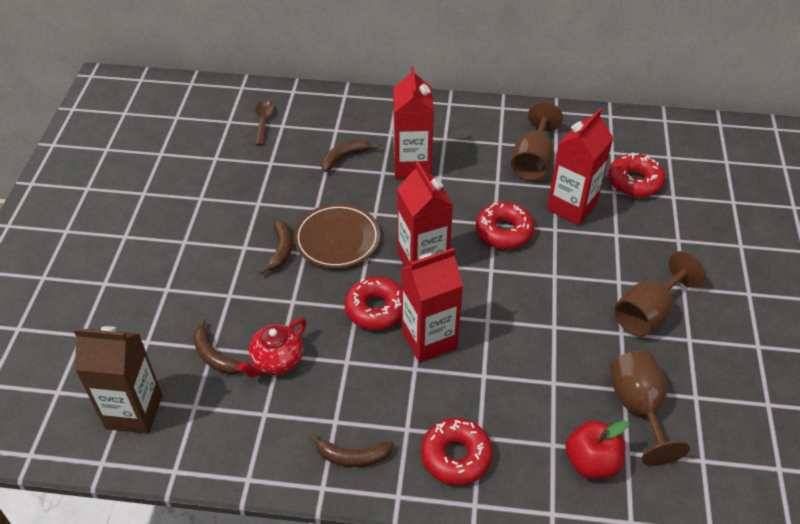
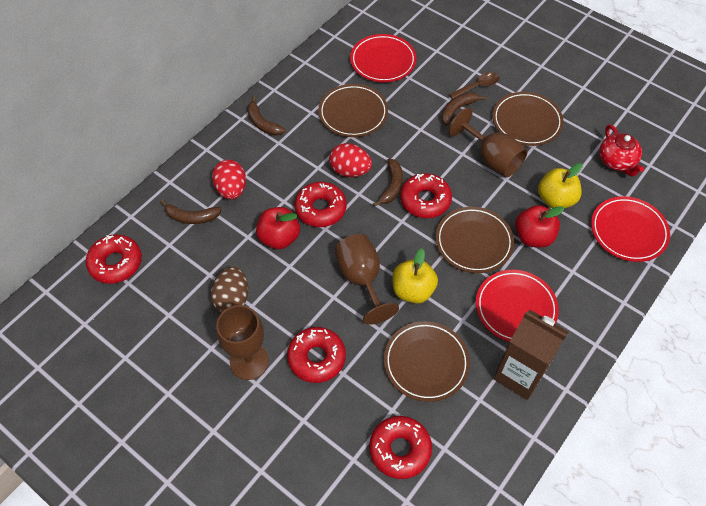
brown egg: none = 0 -> [211,266,248,313] = 1
brown plate: [294,204,380,268] = 1 -> [318,84,388,137] [384,321,470,402] [436,207,514,273] [493,92,563,146] = 4
red apple: [565,420,628,479] = 1 -> [256,207,300,249] [515,205,564,247] = 2
red carton: [393,66,434,179] [397,162,453,267] [401,248,463,363] [547,109,613,226] = 4 -> none = 0
red donut: [345,276,402,330] [421,418,493,485] [476,202,534,249] [608,153,665,197] = 4 -> [86,234,142,284] [287,327,346,383] [295,182,346,227] [369,416,432,479] [400,173,452,218] = 5
red egg: none = 0 -> [212,160,246,200] [329,143,372,177] = 2
red plate: none = 0 -> [350,34,417,82] [476,270,559,342] [591,196,670,262] = 3
yellow apple: none = 0 -> [393,249,438,304] [538,163,583,208] = 2

